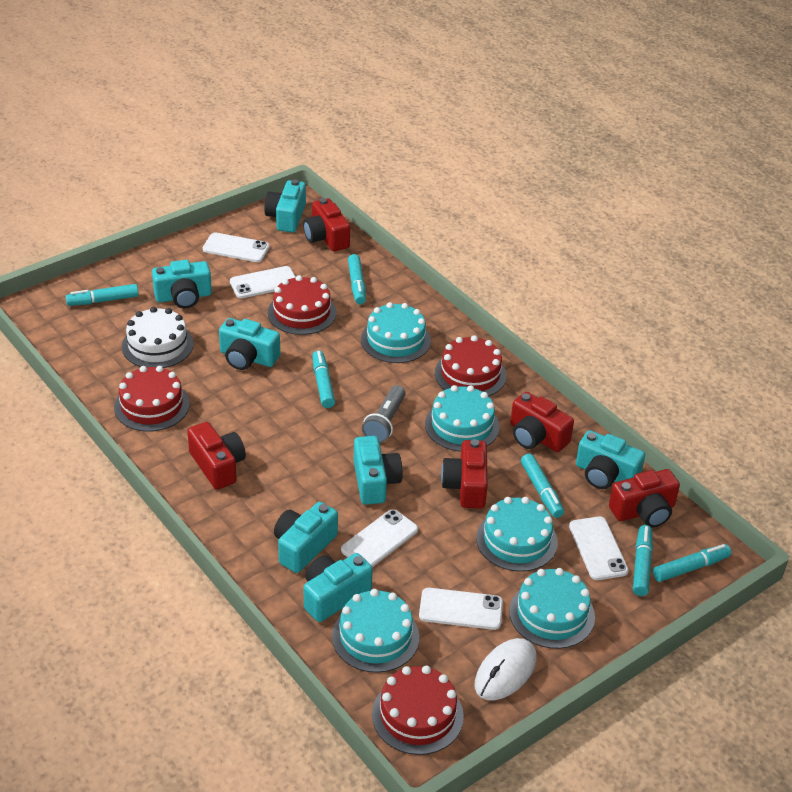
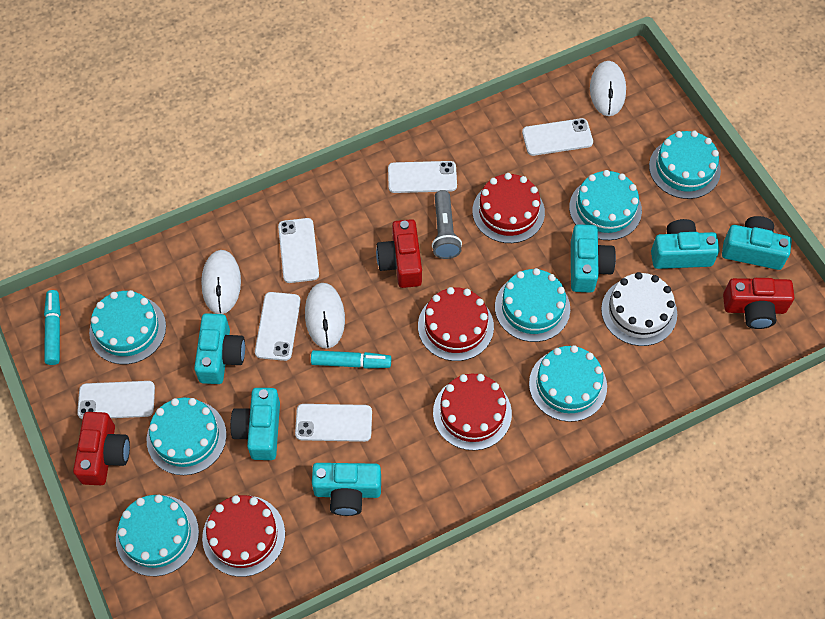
red camera: [187,422,246,490] [303,198,350,251] [441,439,488,509] [510,392,574,452] [609,469,680,528] = 5 -> [73,412,130,485] [376,219,422,288] [723,278,794,329] = 3
turquoise cake: [332,589,419,673] [361,302,431,363] [425,385,500,452] [476,497,558,572] [509,568,595,649] = 5 -> [89,290,166,364] [116,495,199,576] [147,398,227,475] [495,268,570,342] [529,345,607,422] [569,170,642,240] [649,131,721,199] = 7
turquoise camera: [152,260,212,308] [219,318,280,370] [264,179,306,233] [274,502,338,573] [304,553,373,622] [354,436,403,505] [576,430,645,489] = 7 -> [194,313,245,384] [230,388,280,460] [312,463,381,516] [571,224,616,293] [651,219,720,269] [722,216,792,270] = 6
turquoise marker: [66,284,139,306] [312,350,335,408] [348,254,366,304] [521,454,564,518] [633,525,653,596] [653,544,731,582] = 6 -> [44,290,61,365] [311,350,391,369] = 2
white mouse: [475,638,537,700] = 1 -> [201,250,241,314] [305,283,345,349] [590,61,626,116] = 3
white phone: [203,233,270,262] [230,266,296,298] [341,509,418,567] [419,588,503,630] [569,516,629,580] = 5 -> [77,381,155,419] [255,292,301,361] [278,218,319,283] [295,404,372,442] [388,161,457,193] [522,118,593,156] = 6

